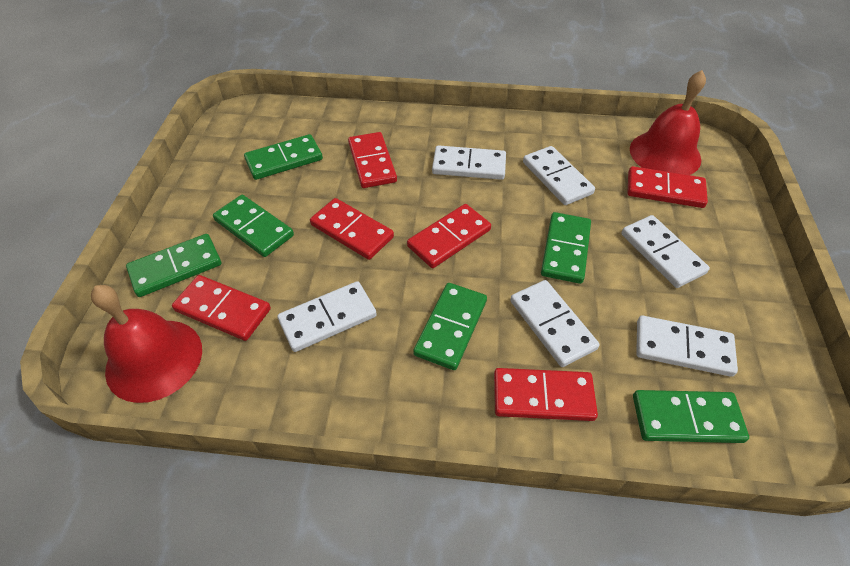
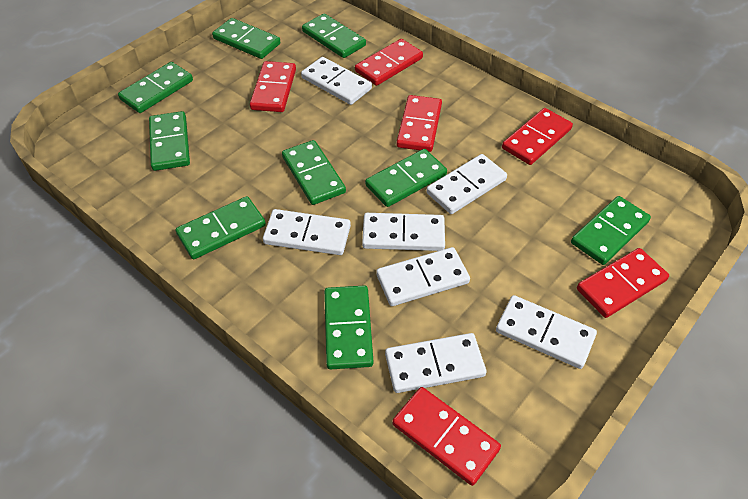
green domino: [126,234,221,297] [213,195,294,257] [244,134,323,180] [413,283,487,370] [541,212,591,284] [633,390,749,443] = 6 -> [118,62,193,113] [149,111,190,171] [176,196,266,259] [212,18,280,59] [282,140,346,205] [302,14,366,58] [324,286,373,369] [365,149,447,207] [571,196,651,265] = 9
red bell: [91,285,202,403] [630,70,706,175] = 2 -> none = 0
white domino: [277,281,377,352] [432,145,506,180] [510,280,599,367] [523,146,595,205] [621,215,710,288] [636,316,738,377] = 6 -> [263,209,351,255] [301,57,372,105] [362,213,445,251] [376,247,470,306] [385,333,486,393] [426,154,507,214] [496,295,597,369] = 7

